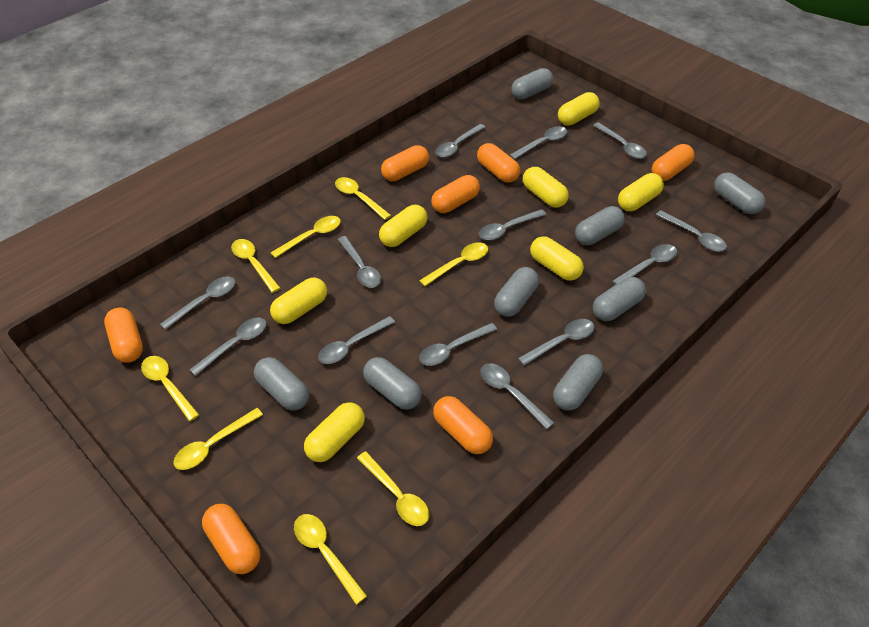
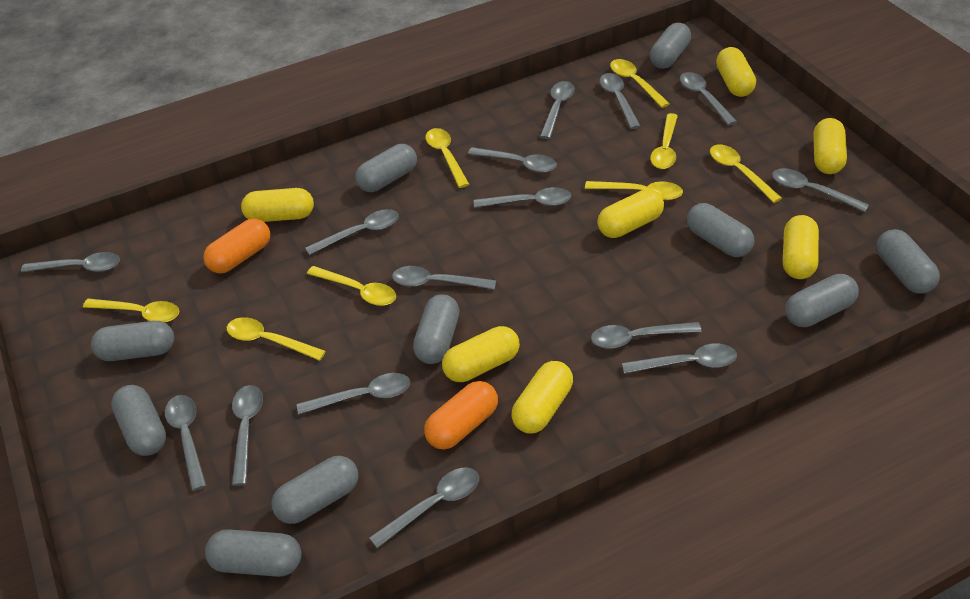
grey capsule: [254,357,309,411] [363,357,422,410] [494,267,539,317] [511,68,553,99] [553,354,603,410] [575,206,625,245] [593,277,646,321] [714,172,766,214] = 8 -> [91,321,174,361] [111,385,166,456] [205,529,302,577] [272,456,358,524] [355,144,417,192] [413,294,459,364] [650,23,691,69] [687,203,755,257] [785,274,859,327] [876,229,940,294] = 10
grey spoon: [160,276,235,330] [190,317,267,376] [318,316,395,364] [338,236,381,288] [419,323,497,366] [435,124,486,158] [479,209,547,240] [480,363,554,429] [510,126,567,160] [518,319,594,366] [593,122,647,159] [612,244,677,285] [656,210,727,252] = 13 -> [21,252,120,272] [165,395,207,491] [232,385,263,486] [297,373,410,415] [305,209,399,255] [369,468,479,549] [392,266,496,290] [468,147,557,173] [474,187,571,208] [540,81,575,139] [591,322,702,349] [599,73,641,129] [622,343,737,374] [680,72,737,125] [772,168,869,212] = 15
orange capsule: [104,308,143,363] [202,504,260,574] [381,145,429,181] [431,175,480,213] [433,396,493,454] [477,143,520,183] [652,144,695,181] = 7 -> [203,218,270,274] [424,381,498,449] = 2

